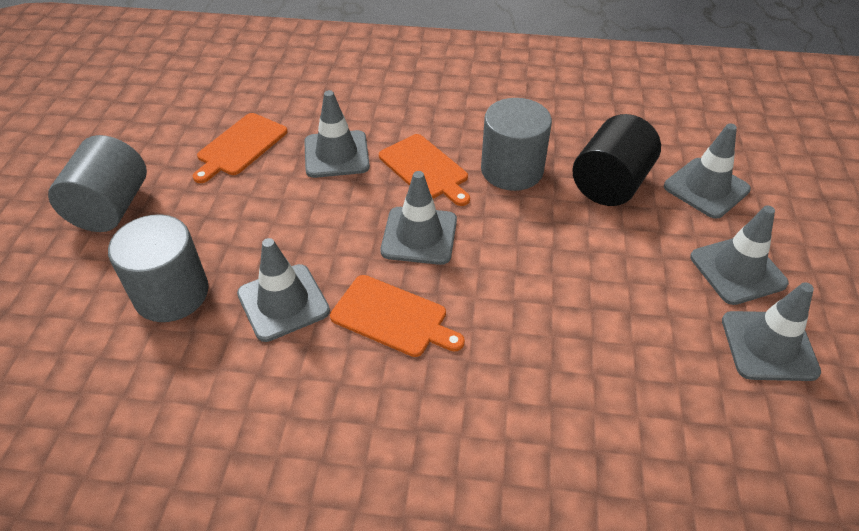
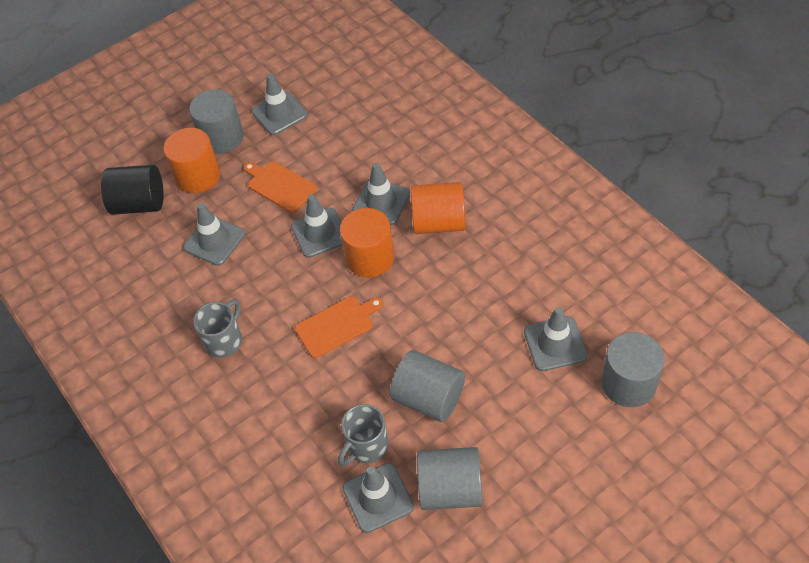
grey cylinder: [48,135,147,232] [108,214,209,322] [481,98,552,191] = 3 -> [189,89,244,154] [390,350,465,422] [417,447,482,510] [601,332,665,407] = 4
grey mug: none = 0 -> [193,300,242,358] [338,404,389,466] = 2
orange cutting board: [193,113,288,183] [330,275,465,357] [379,134,470,206] = 3 -> [244,161,317,213] [295,296,384,358] = 2
orange cylinder: none = 0 -> [163,128,220,193] [340,208,394,277] [411,182,466,234] = 3

